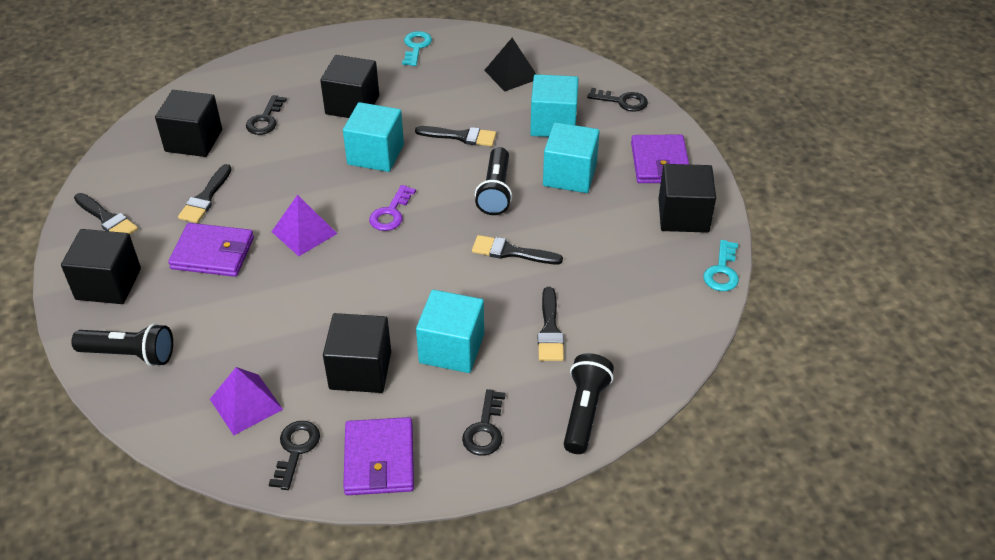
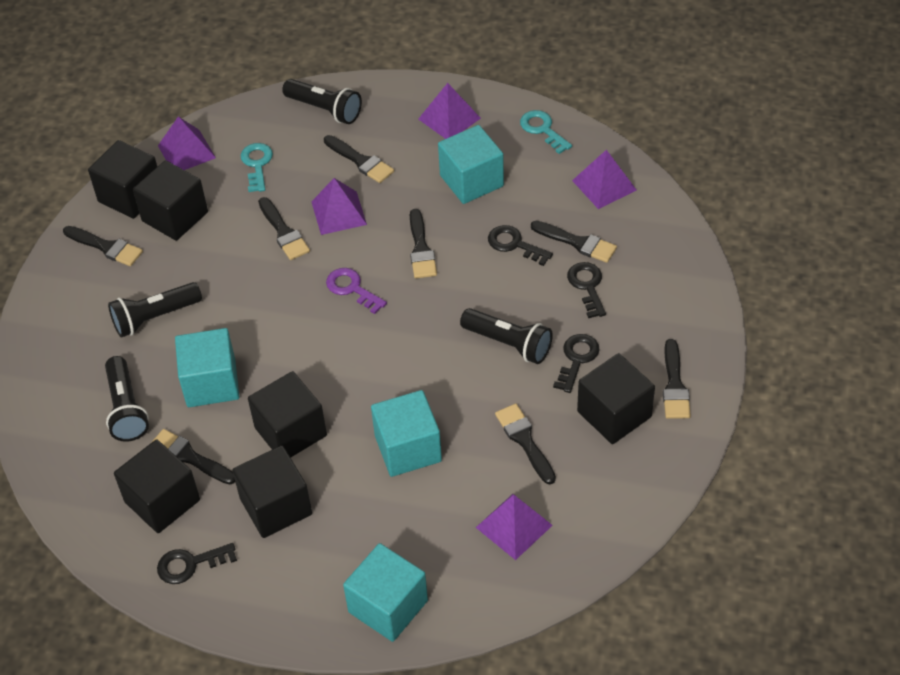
black brush: [74,193,138,235] [178,164,232,223] [415,126,496,146] [472,235,563,264] [538,287,564,361] = 5 -> [63,226,143,266] [151,429,235,484] [258,197,310,260] [324,135,394,183] [410,209,437,279] [495,404,556,484] [531,221,617,263] [663,339,691,419] = 8
black cube: [61,229,141,304] [155,90,222,157] [320,55,379,118] [323,313,391,393] [659,164,716,233] = 5 -> [88,140,157,219] [114,439,200,533] [133,160,208,241] [232,446,312,538] [248,371,327,458] [577,353,655,444] = 6
black flashlight: [71,323,173,366] [475,147,512,215] [564,353,614,454] = 3 -> [105,356,149,442] [108,282,202,337] [282,79,362,124] [460,308,553,364] = 4
black pyramid: [484,38,536,91] = 1 -> none = 0
purple pyramid: [210,367,283,435] [271,195,337,256] = 2 -> [158,116,216,170] [311,178,367,235] [418,83,481,139] [476,494,553,560] [572,150,637,209] = 5
purple wallet: [168,223,254,277] [343,417,414,495] [631,134,689,183] = 3 -> none = 0

